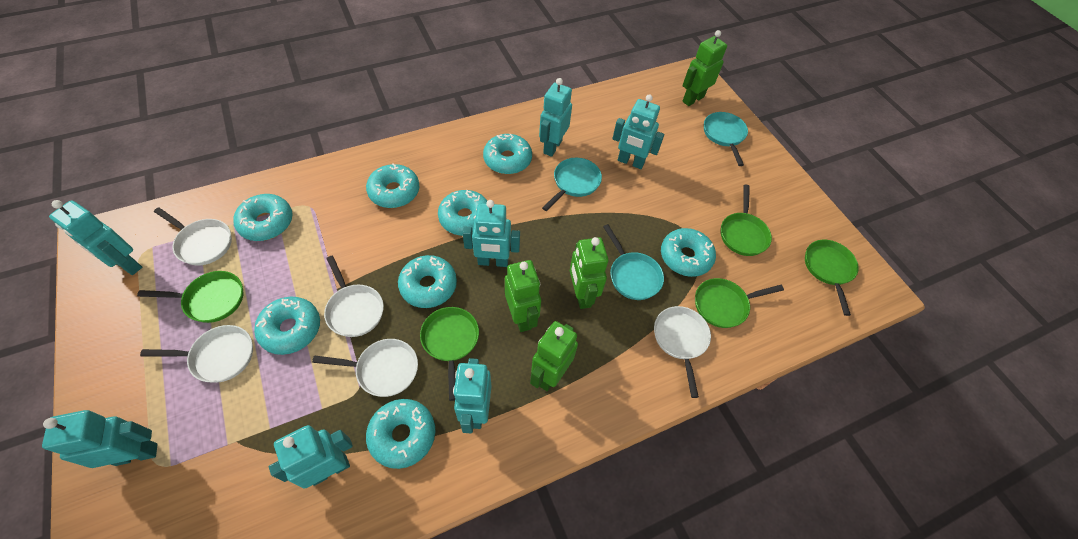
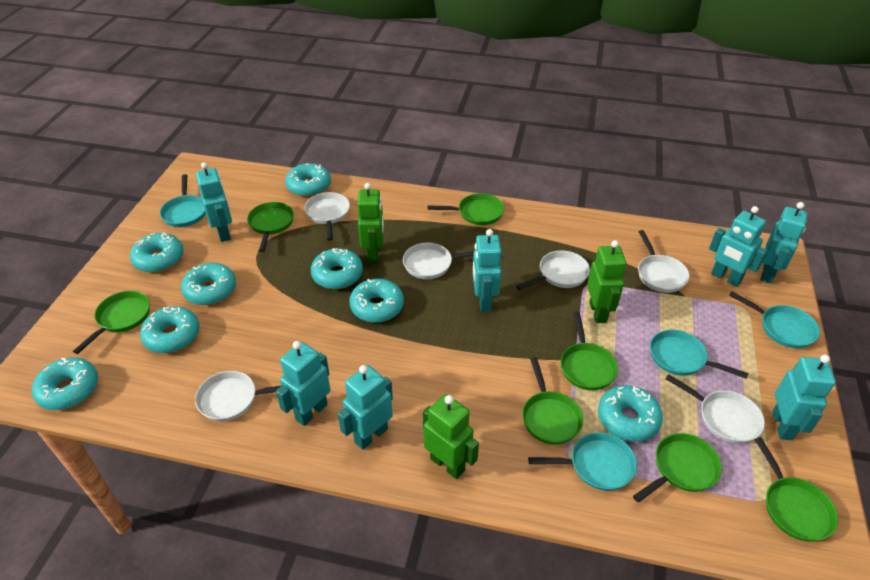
green pan: [137,271,243,323] [420,307,479,401] [695,278,784,328] [721,185,772,256] [805,240,859,316] = 5 -> [73,291,150,354] [247,202,294,252] [428,193,504,225] [522,357,583,445] [560,312,618,390] [633,433,722,502] [755,437,838,542] = 7
green robot: [505,260,541,332] [530,321,578,391] [570,237,609,309] [682,30,727,106] = 4 -> [357,183,384,263] [423,394,479,479] [587,240,626,323] = 3
turquoise pan: [542,158,602,211] [603,224,664,300] [704,112,748,166] = 3 -> [160,174,206,227] [528,432,637,491] [650,330,748,379] [729,291,820,348] = 4
white pan: [140,325,253,383] [154,207,232,265] [312,339,418,397] [324,256,384,337] [654,306,711,398] = 5 -> [195,371,281,421] [304,192,350,241] [403,243,474,279] [516,250,590,290] [638,230,689,293] [666,374,765,444] = 6

